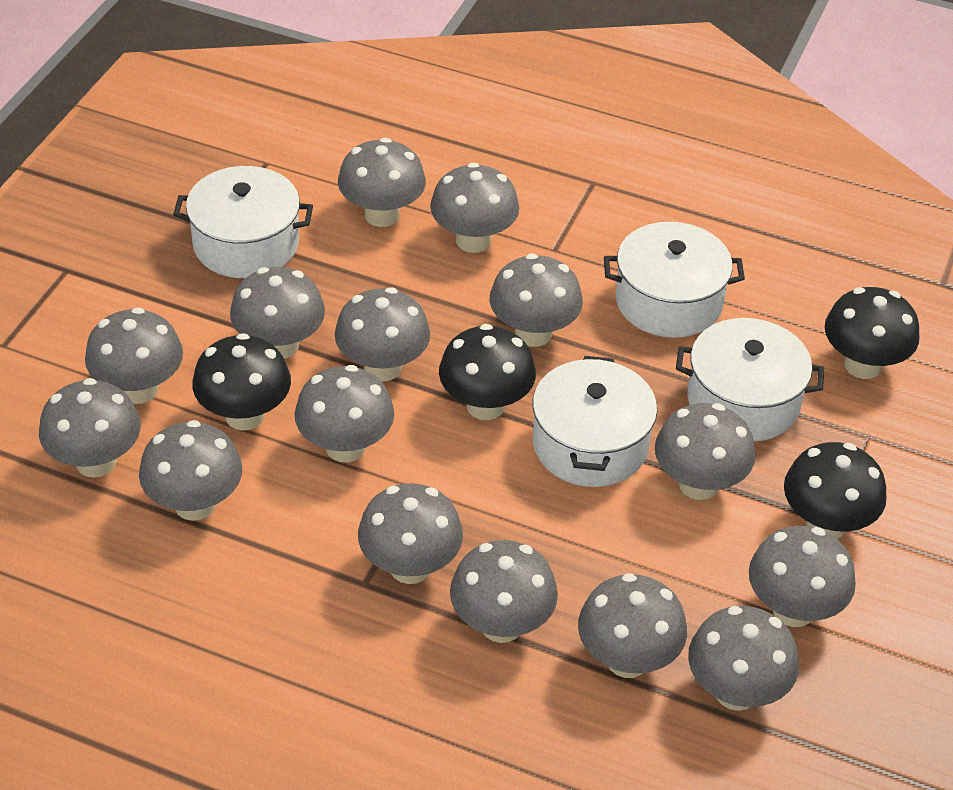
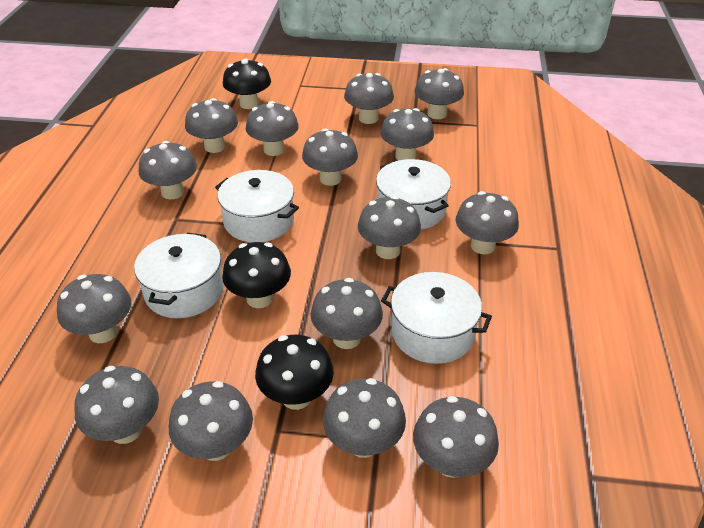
black mushroom: [192,333,291,431] [439,324,536,420] [784,442,887,539] [825,287,920,379] = 4 -> [222,242,291,308] [223,58,271,109] [255,335,334,410] = 3

